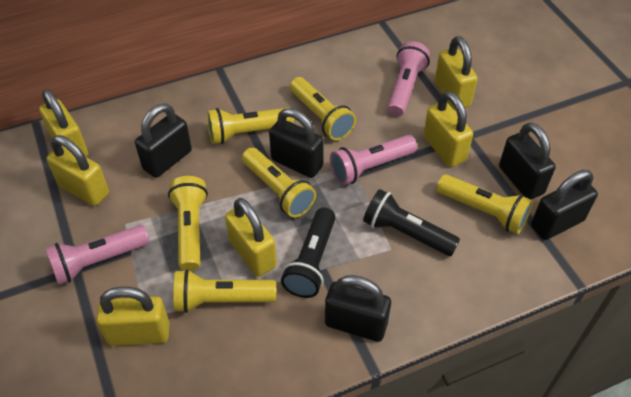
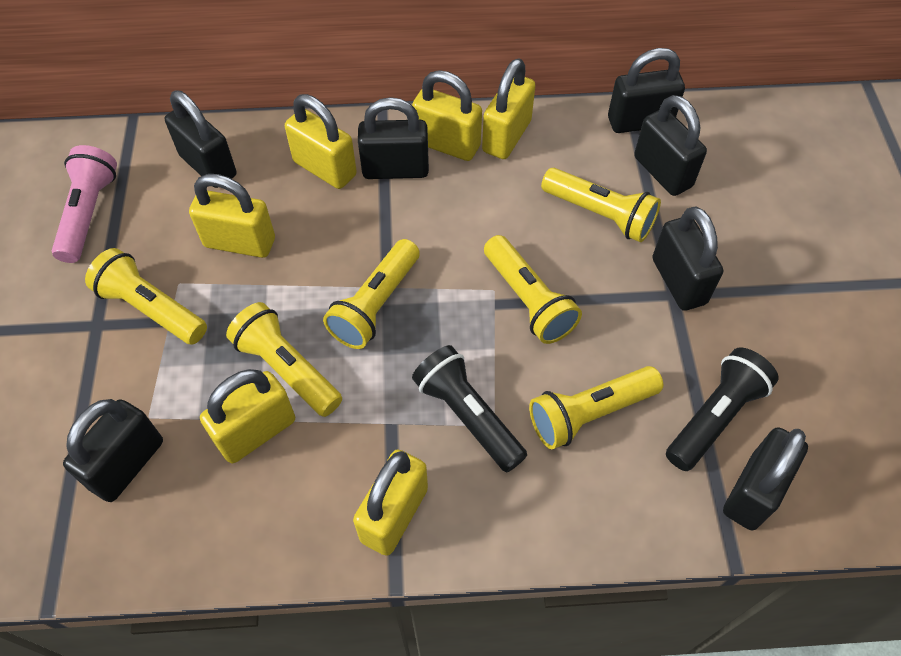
black padlock: [135,104,192,178] [269,108,324,178] [325,275,391,342] [499,123,556,200] [531,170,598,240] = 5 -> [63,399,163,502] [165,90,237,188] [358,97,429,179] [608,48,685,133] [634,95,707,196] [653,206,723,311] [723,427,808,530] = 7
pink flashlight: [45,225,150,285] [330,135,417,185] [387,41,430,117] = 3 -> [52,145,117,263] = 1

